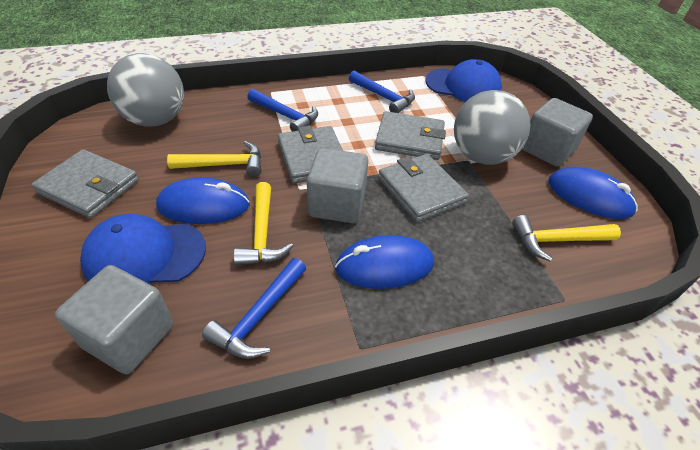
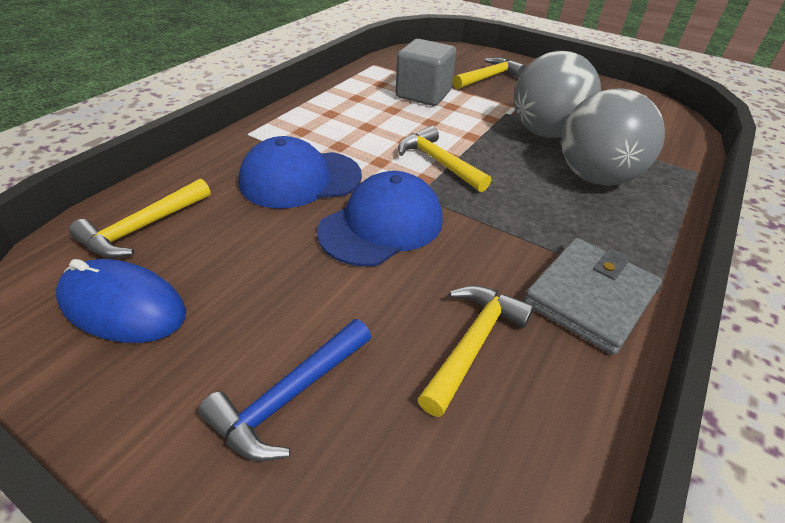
blue hammer: [202,258,306,359] [247,89,318,132] [349,71,415,113] = 3 -> [198,319,371,461] = 1
blue mouse: [156,178,250,224] [335,235,434,289] [548,167,637,219] = 3 -> [55,259,186,343] = 1
grey cube: [55,265,174,374] [307,148,368,223] [522,98,593,167] = 3 -> [395,39,456,106] = 1
grey wallet: [31,149,139,218] [278,126,343,183] [375,111,446,160] [378,154,469,222] = 4 -> [523,238,662,355] = 1
yellow hammer: [167,141,261,177] [233,182,293,266] [512,215,621,261] = 3 -> [69,178,211,258] [398,126,491,192] [418,285,534,417] [453,57,526,89] = 4

